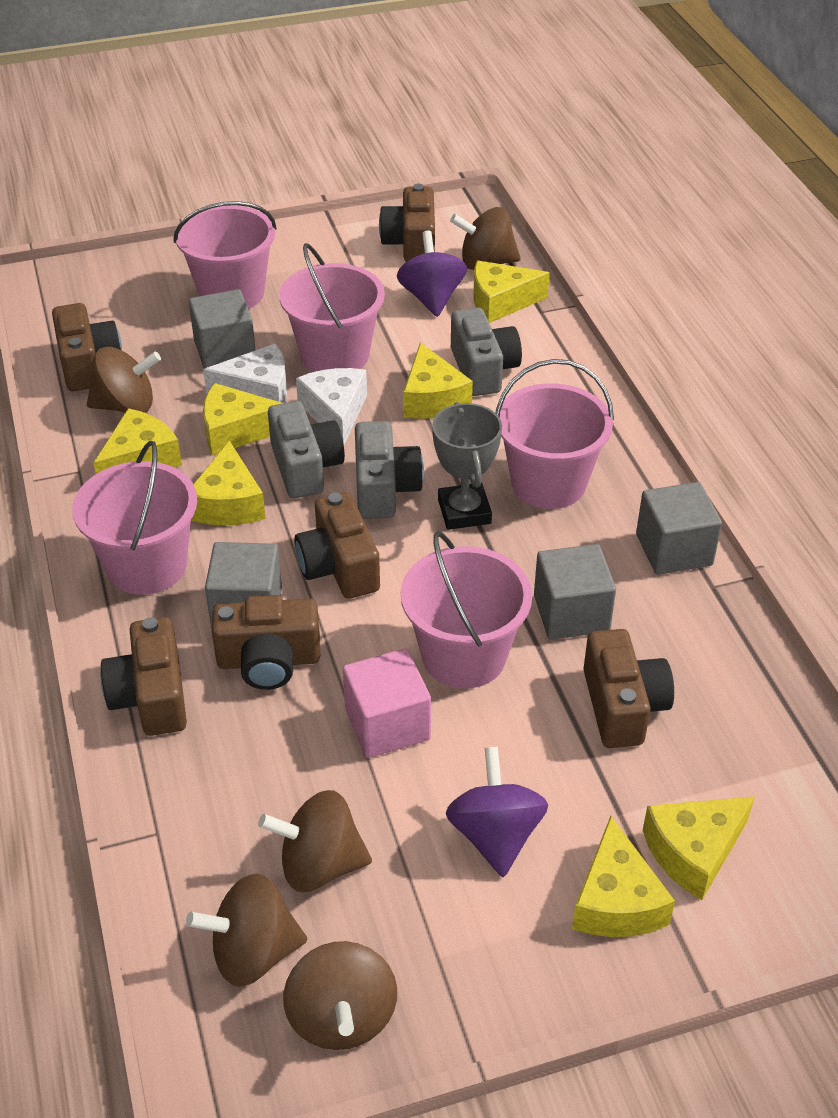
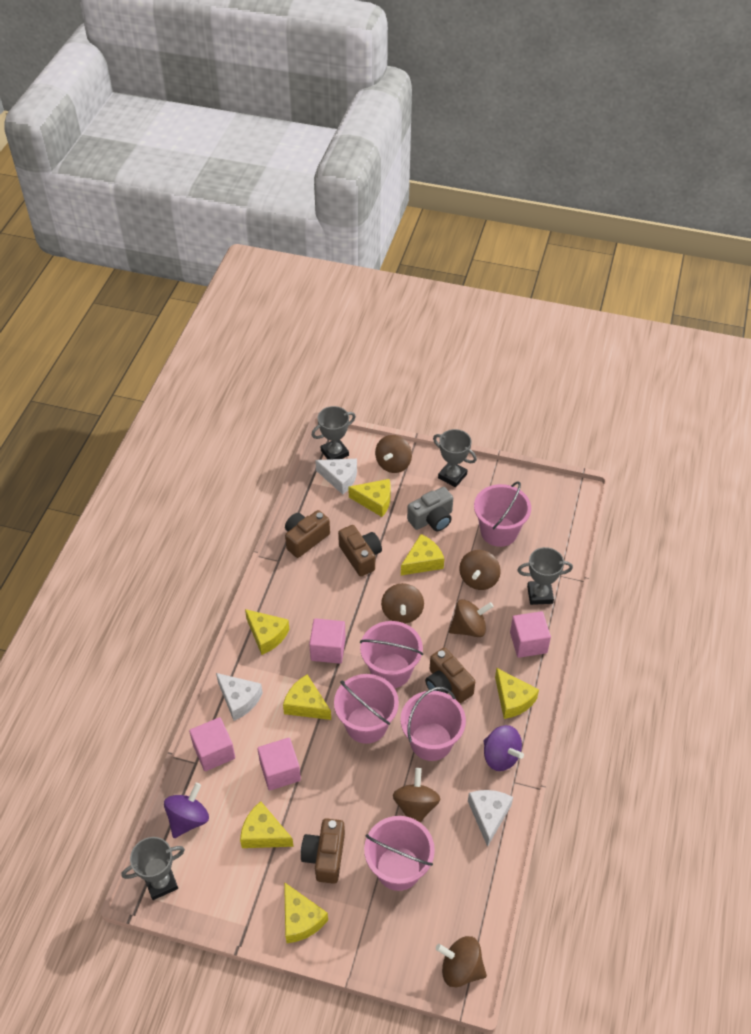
brown camera: [52,303,122,391] [100,617,187,736] [212,595,320,690] [294,492,380,599] [379,184,435,262] [583,629,674,748] = 6 -> [285,510,330,558] [301,818,345,884] [338,525,382,576] [425,648,475,703] = 4
brown spinning top: [87,347,161,413] [186,874,307,986] [258,790,372,892] [283,941,397,1050] [450,207,521,270] = 5 -> [375,435,412,473] [381,583,424,623] [393,768,440,822] [436,936,487,988] [449,599,494,637] [459,550,501,590] = 6
grey camera: [268,401,345,498] [355,421,424,519] [451,308,522,396] = 3 -> [407,487,453,531] = 1
grey cube: [189,289,255,369] [205,542,282,629] [534,544,616,640] [636,482,722,575] = 4 -> none = 0
grey trophy: [432,402,502,530] = 1 -> [121,837,185,900] [311,406,356,460] [433,429,477,487] [517,547,573,605] = 4
pink cube: [343,648,431,758] = 1 -> [189,717,235,771] [257,738,301,791] [309,618,346,664] [510,611,551,658] = 4
white cheese: [203,344,287,403] [296,368,367,445] = 2 -> [216,673,263,721] [315,459,357,495] [468,790,513,847] = 3

